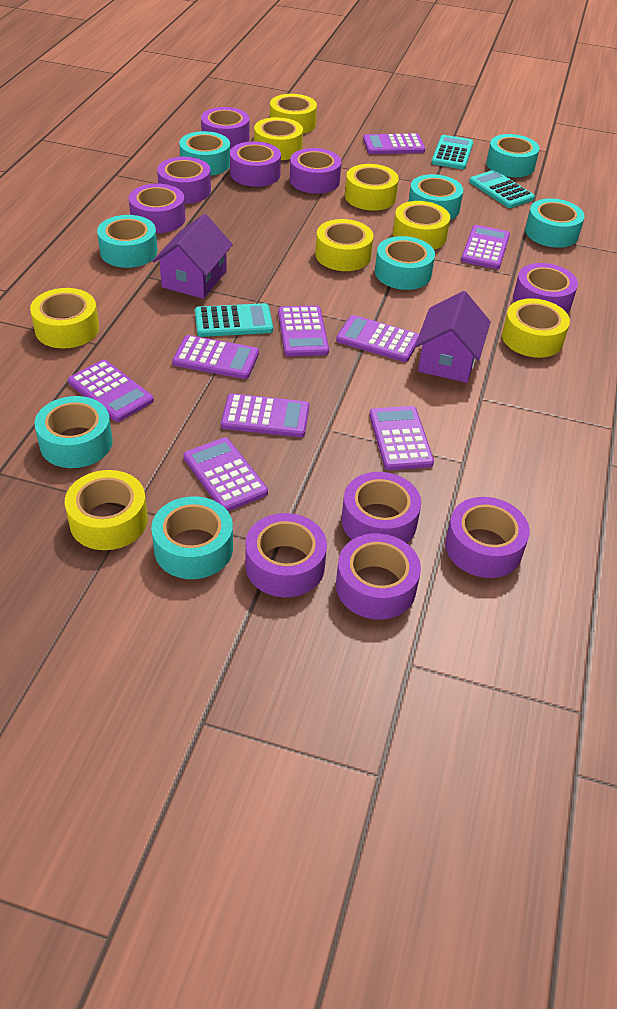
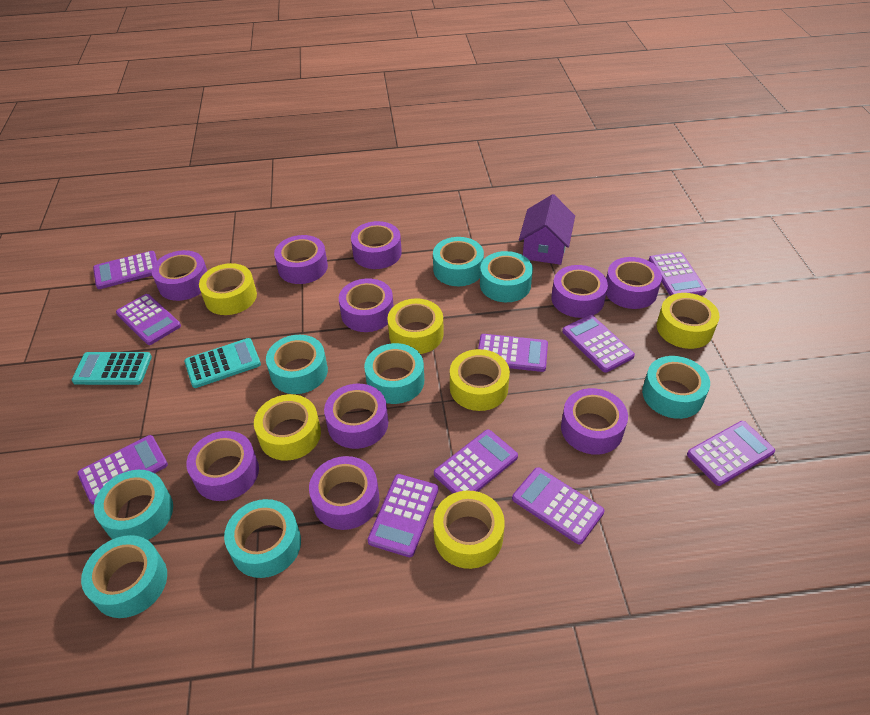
purple calculator: [68,360,154,422] [172,335,259,379] [183,437,268,511] [221,393,309,437] [278,305,329,357] [336,315,419,362] [363,133,425,154] [369,406,434,470] [461,225,510,269] = 9 -> [77,435,168,504] [93,251,157,289] [116,294,181,345] [367,474,439,557] [434,430,518,493] [478,334,548,372] [512,467,605,545] [562,315,635,373] [649,252,707,296] [687,421,775,486] = 10
purple house: [153,214,233,299] [415,291,491,383] = 2 -> [519,194,575,265] = 1
turquoise calculator: [195,303,273,337] [432,135,473,169] [469,170,535,208] = 3 -> [72,352,152,385] [184,338,261,388] = 2
yellow tape: [30,288,99,348] [65,470,148,550] [254,117,303,160] [270,94,317,134] [315,219,374,271] [345,164,399,211] [393,201,450,249] [502,298,570,358] = 8 -> [199,263,257,315] [254,394,321,461] [387,298,444,354] [433,490,505,569] [450,349,510,411] [657,293,720,349] = 6

